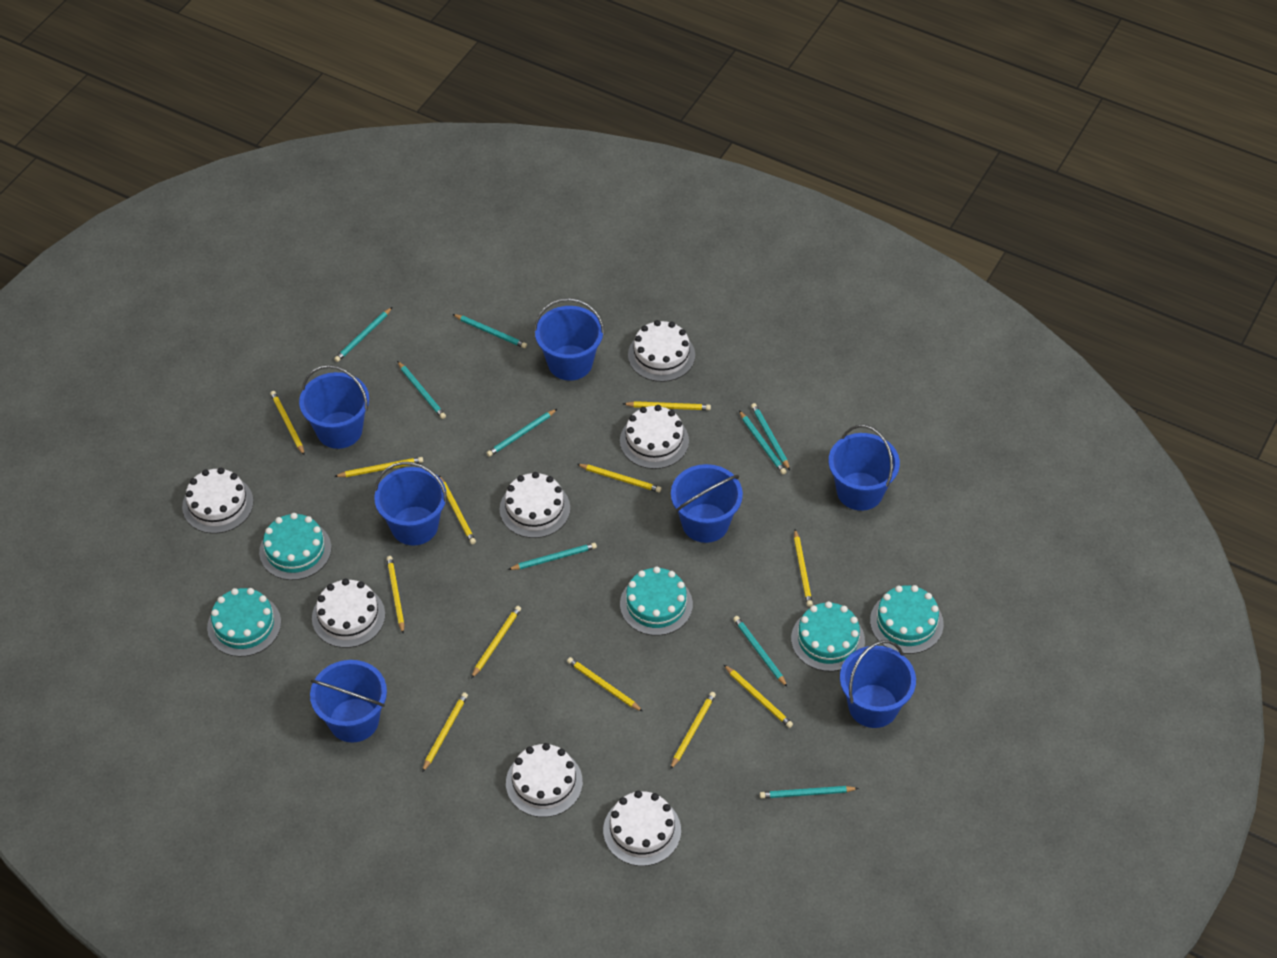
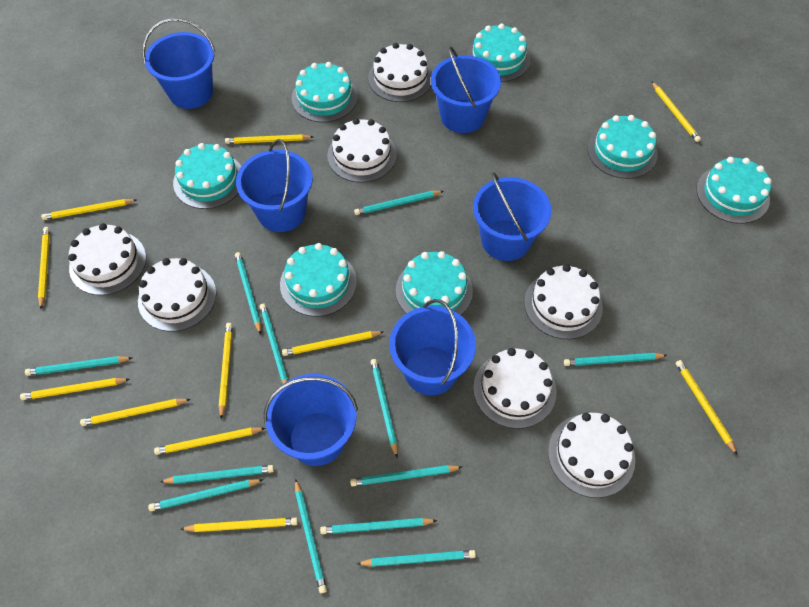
blue bucket: [299,365,369,449] [310,660,387,743] [374,462,447,546] [534,298,604,381] [671,464,743,543] [829,425,900,511] [840,640,916,728] = 7 -> [142,18,215,109] [236,139,313,232] [264,374,358,466] [389,299,476,395] [431,46,501,133] [473,172,552,261] = 6
turquoise cake: [207,588,281,657] [259,513,331,580] [620,567,693,636] [791,601,865,671] [870,585,944,654] = 5 -> [173,143,241,209] [280,243,357,317] [292,62,358,122] [396,251,473,315] [467,23,530,82] [588,115,657,179] [696,157,772,224] = 7
turquoise pencil: [334,307,392,362] [397,361,446,419] [453,314,527,348] [487,409,557,457] [508,543,597,570] [733,616,787,687] [739,411,787,474] [751,403,790,470] [760,786,859,799] = 9 -> [25,356,132,376] [148,479,263,511] [160,465,274,484] [235,252,261,334] [260,303,288,384] [295,479,327,593] [320,518,437,534] [350,465,462,486] [354,191,443,215] [357,550,476,567] [371,359,398,458] [564,353,667,366] = 12
yellow pencil: [270,391,305,456] [334,457,423,477] [387,556,405,634] [422,692,468,772] [439,476,476,544] [471,606,521,678] [567,657,643,712] [577,464,661,493] [623,401,711,410] [670,692,716,770] [724,665,793,728] [794,529,813,607] = 12 -> [20,378,130,400] [38,227,50,309] [41,199,136,220] [80,399,191,426] [154,428,265,455] [180,518,298,532] [219,323,233,419] [225,134,313,144] [282,331,383,356] [652,82,701,142] [676,360,737,455] = 11

